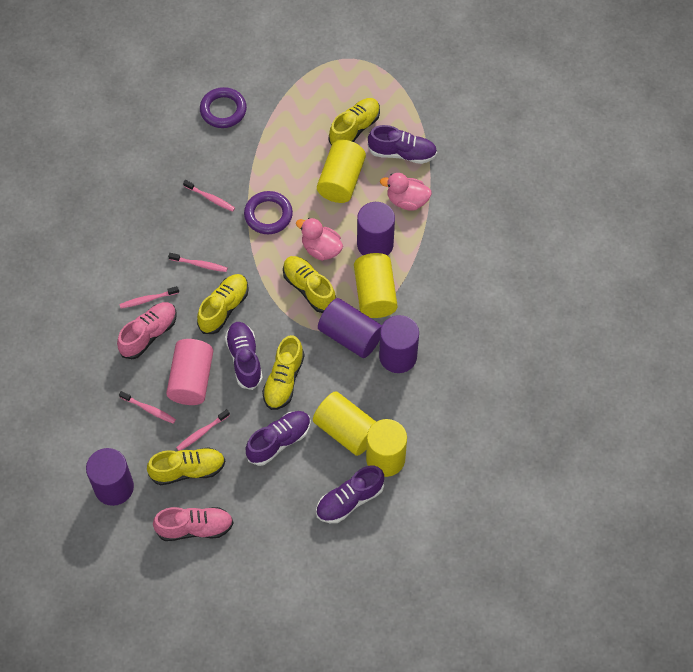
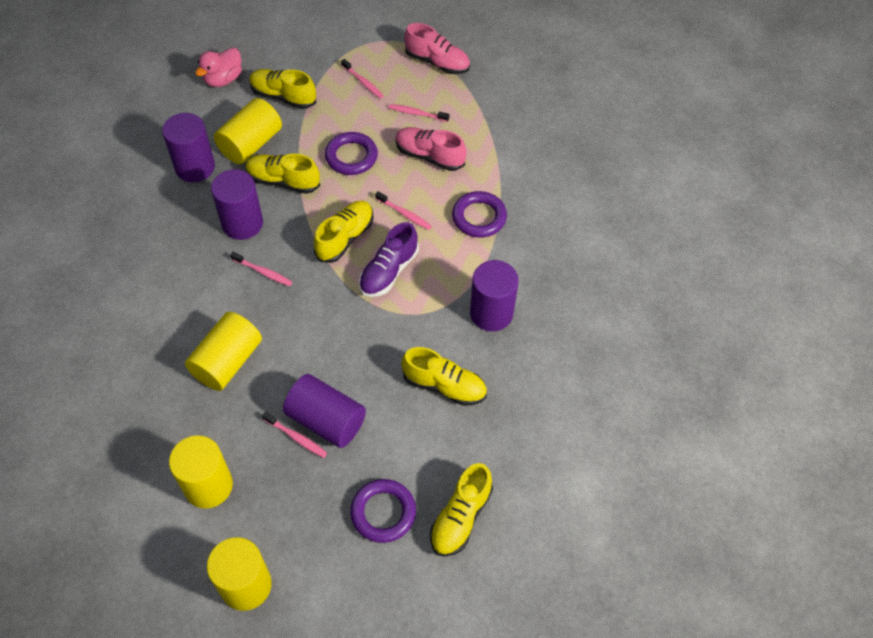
pink cylinder: [166,339,213,405] = 1 -> none = 0
pink duck: [296,218,343,261] [380,173,432,211] = 2 -> [195,48,242,87] = 1
purple ring: [200,87,247,128] [244,191,293,234] = 2 -> [325,132,378,175] [350,479,416,543] [452,191,507,238] = 3
purple shoe: [225,322,263,390] [246,411,311,466] [316,466,384,523] [367,125,437,164] = 4 -> [359,222,419,297] = 1

